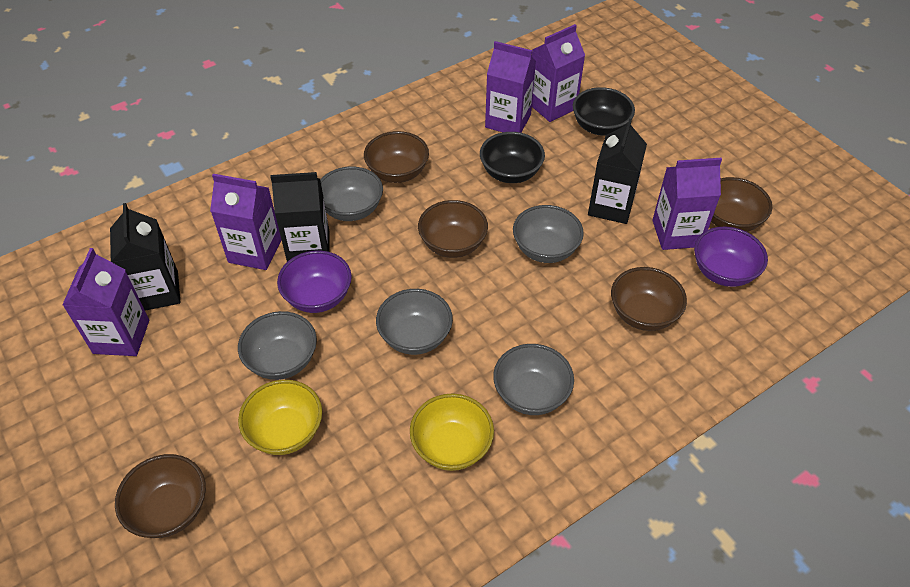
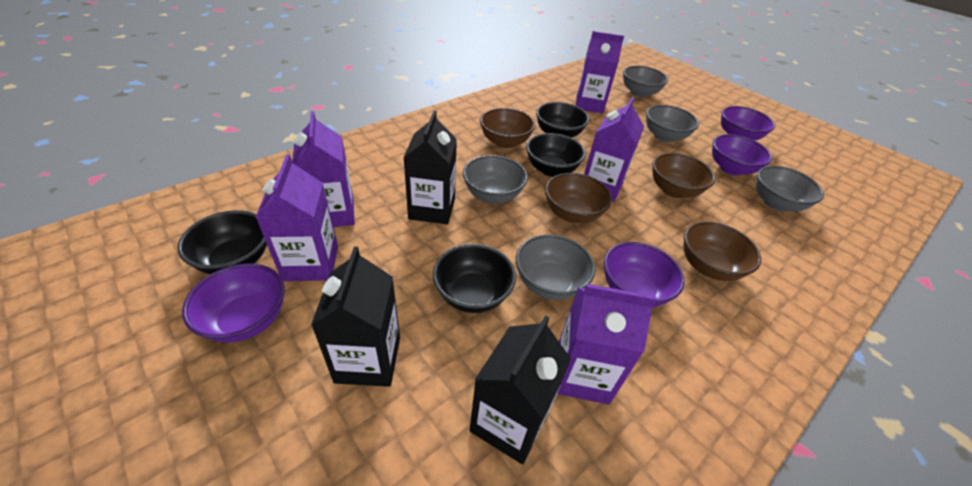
black bowl: [480,132,545,183] [573,87,635,136] = 2 -> [177,210,267,274] [433,244,516,313] [526,133,586,177] [536,102,589,138] = 4
brown bowl: [115,454,206,538] [364,131,429,183] [418,200,488,258] [611,267,687,331] [711,177,772,232] = 5 -> [480,108,535,148] [545,173,612,223] [652,153,715,198] [684,221,761,281] = 4
purple bowl: [277,251,352,313] [694,227,768,287] = 2 -> [182,264,285,342] [604,242,685,308] [712,134,772,176] [721,106,775,141] = 4
yellow bowl: [238,380,322,455] [410,393,494,471] = 2 -> none = 0

